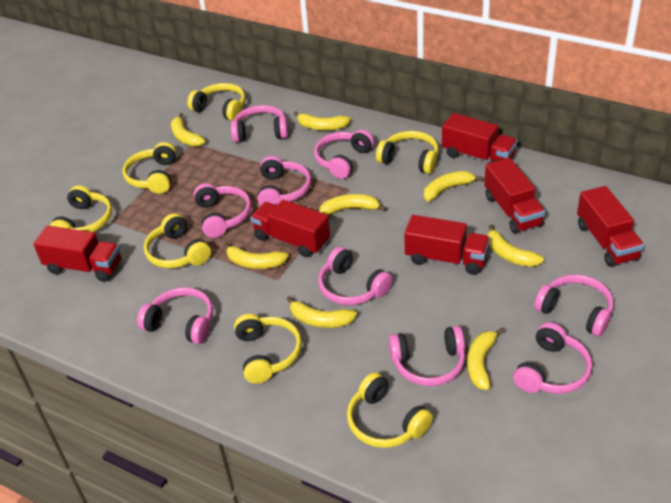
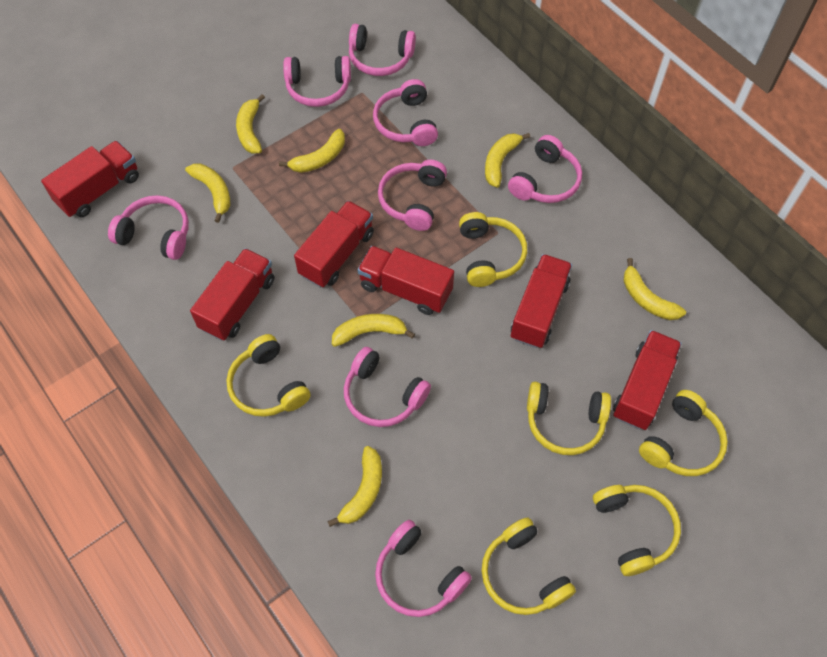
pink headphones: [137,287,213,344] [194,183,251,238] [231,105,288,142] [258,156,311,206] [314,130,374,179] [318,247,392,305] [389,326,465,386] [513,322,592,394] [534,275,614,337] = 9 -> [108,195,189,260] [283,56,351,107] [344,347,431,427] [349,24,416,76] [373,79,438,146] [375,520,472,617] [378,160,447,231] [508,135,582,203] = 8
yellow banana: [171,113,206,147] [223,242,289,269] [287,296,357,328] [294,111,351,131] [319,194,386,215] [424,171,483,202] [467,328,504,390] [487,224,544,267] = 8 -> [185,164,230,223] [236,94,265,154] [279,129,345,173] [327,446,382,527] [332,314,415,347] [485,133,530,188] [623,258,686,320] = 7
yellow headphones: [50,185,112,232] [123,142,176,194] [144,213,211,268] [187,83,246,121] [234,314,302,384] [347,372,433,448] [376,131,439,174] = 7 -> [226,334,311,417] [459,212,527,287] [481,517,576,615] [527,382,611,455] [593,485,681,576] [639,390,728,476] = 6

